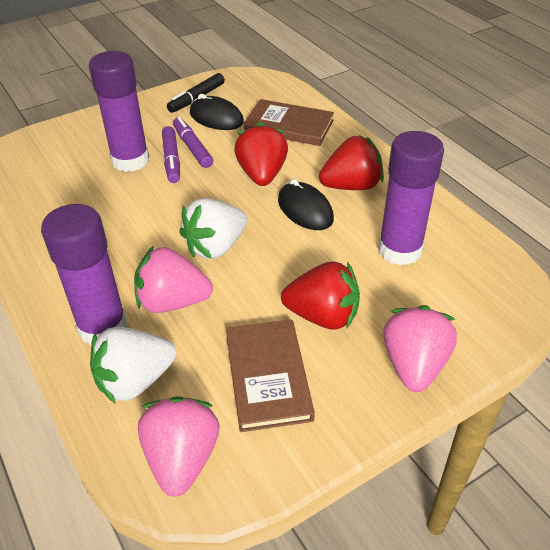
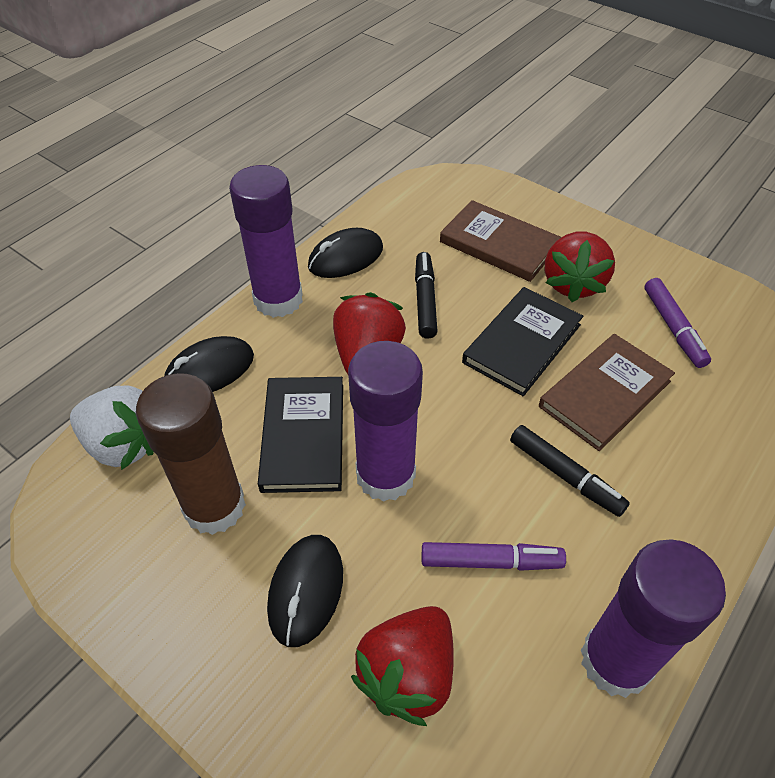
black book: none = 0 -> [258,377,343,493] [462,287,583,396] = 2
black marker: [167,73,225,113] = 1 -> [415,252,438,339] [510,425,630,517] = 2
black mouse: [190,94,244,130] [278,179,334,230] = 2 -> [164,336,254,392] [267,535,343,647] [308,228,383,278] = 3
brown glue stick: none = 0 -> [136,373,246,535] = 1
pink strawberry: [134,246,213,313] [138,396,220,497] [383,305,457,392] = 3 -> none = 0
white strawberry: [90,327,177,404] [179,198,247,259] = 2 -> [70,385,154,470] = 1

